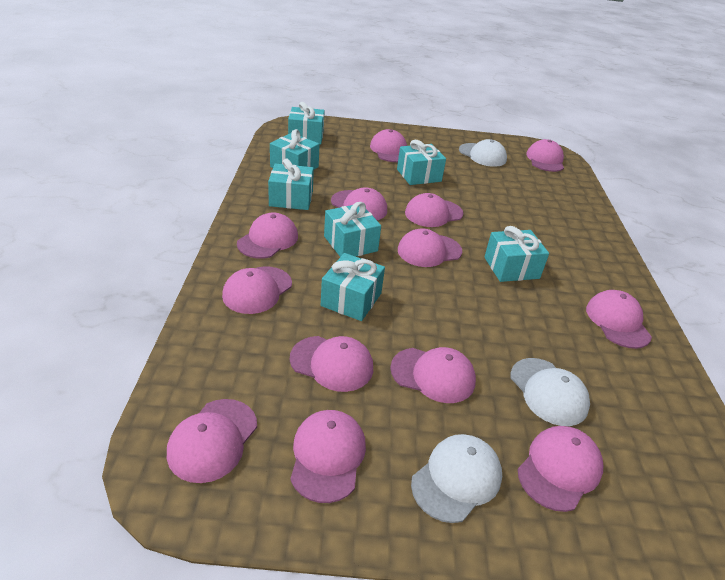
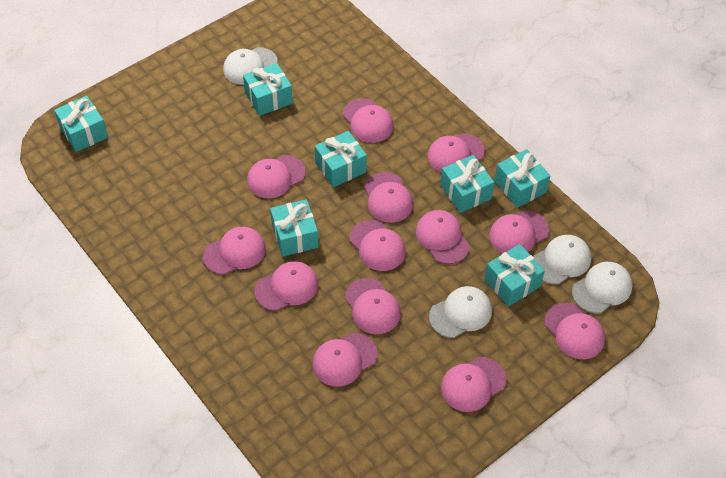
white cap: [411,434,502,523] [459,139,507,167] [510,358,590,426] = 3 -> [223,47,278,85] [429,286,492,338] [533,235,591,285] [572,262,633,313] = 4

